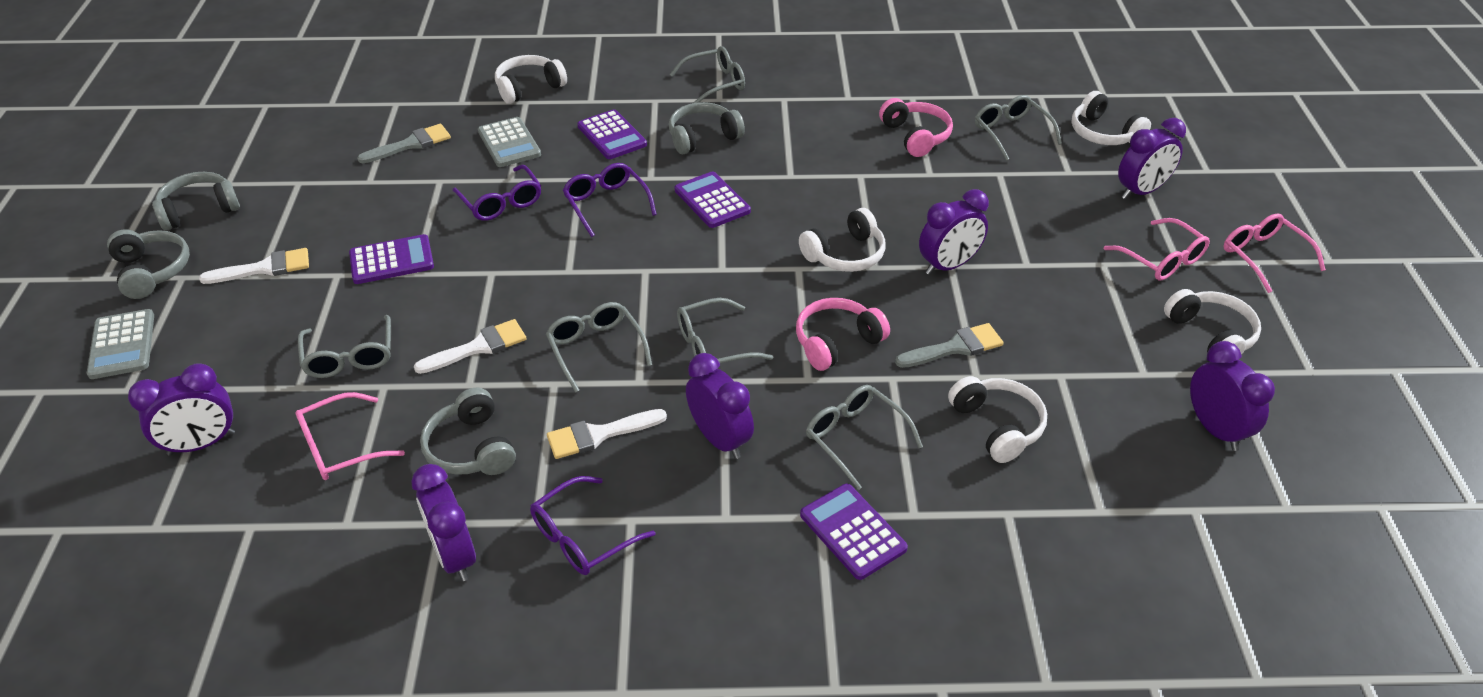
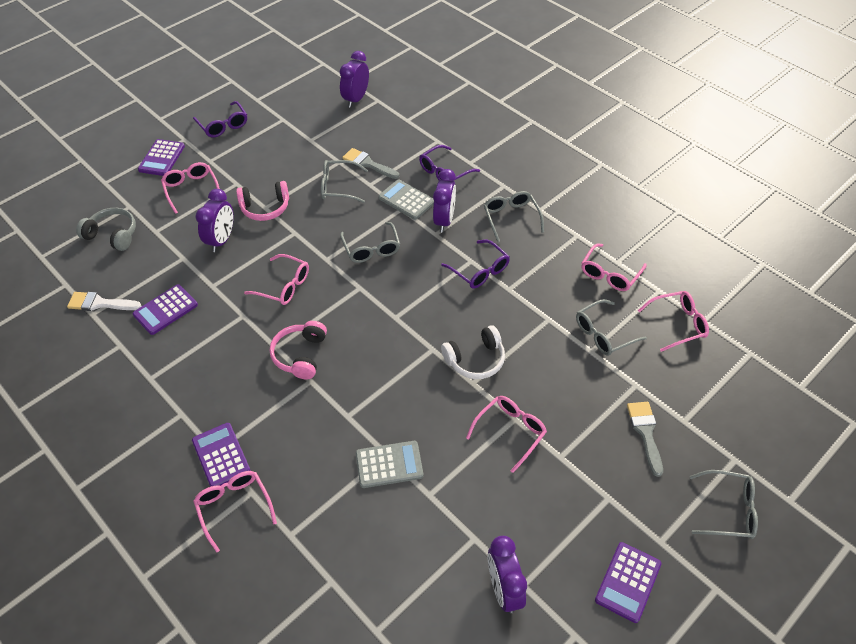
grey glasses: [298,315,391,378] [546,302,652,393] [670,46,745,103] [677,298,773,363] [806,385,923,490] [975,95,1062,161] = 6 -> [321,160,368,203] [340,222,400,263] [484,191,544,242] [576,299,647,356] [690,470,758,539] = 5
grey headphones: [107,229,190,299] [152,172,240,230] [420,388,516,475] [669,102,745,154] = 4 -> [76,208,136,251] = 1
pink glasses: [295,392,405,480] [1104,218,1210,281] [1223,214,1326,293] = 3 -> [161,162,220,214] [193,471,277,553] [244,254,309,305] [466,396,547,473] [581,243,647,291] [638,291,709,352] = 6
purple clock: [128,363,235,456] [411,464,476,581] [686,353,754,459] [919,189,989,275] [1118,118,1186,199] [1190,341,1275,451] = 6 -> [196,189,234,252] [340,51,369,108] [433,169,456,232] [488,536,527,613] = 4
white brush: [199,248,309,284] [414,319,527,374] [547,409,667,459] = 3 -> [67,292,142,311] = 1
white headphones: [495,55,567,104] [799,208,885,272] [948,376,1047,463] [1072,91,1151,145] [1164,289,1261,355] = 5 -> [441,325,505,379] = 1

